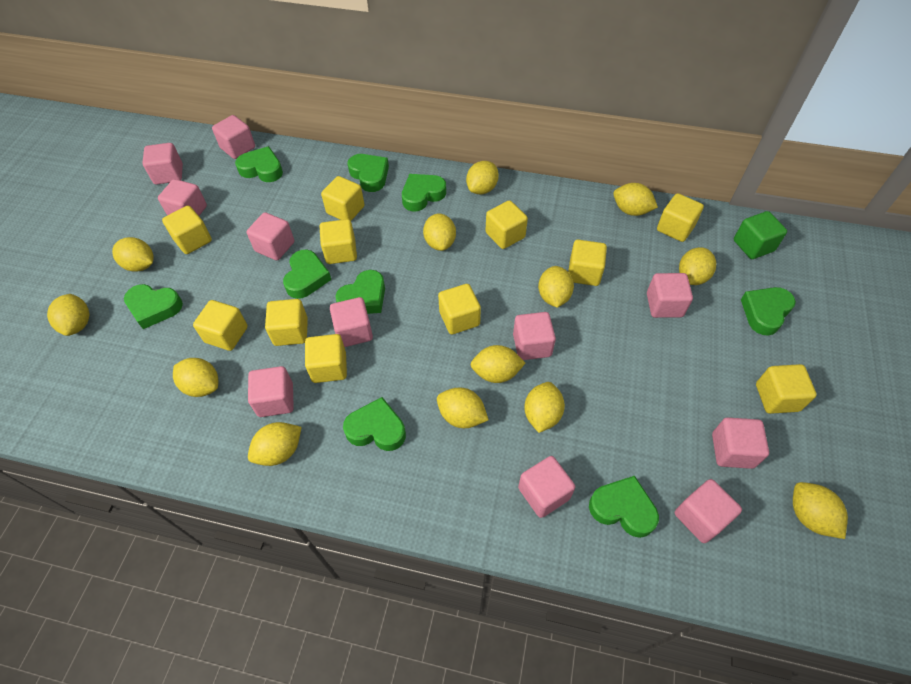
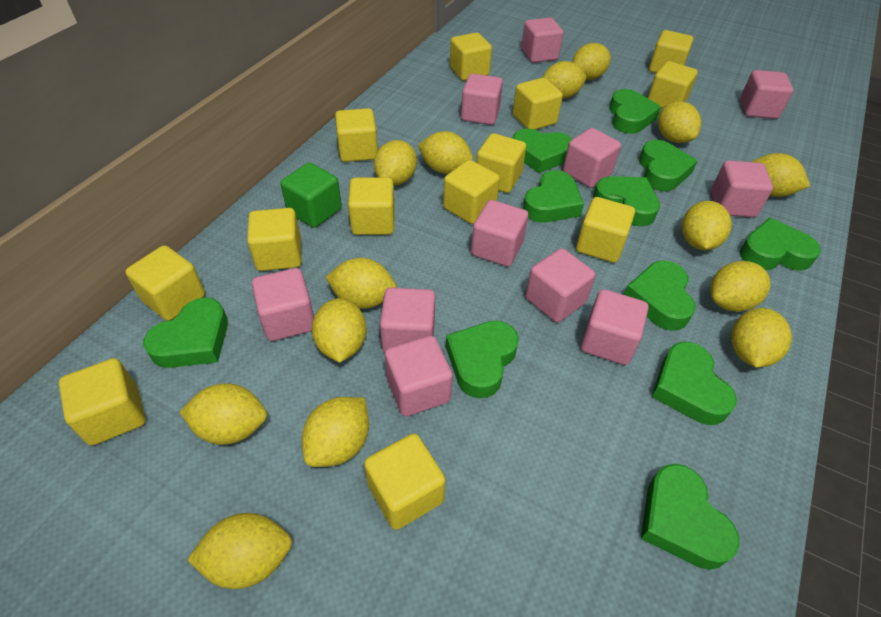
green heart: [124,284,183,329] [235,146,283,182] [283,249,331,299] [336,270,385,314] [343,397,406,451] [348,154,389,192] [402,174,446,211] [589,476,659,538] [741,287,796,336] = 9 -> [143,297,228,368] [446,321,519,398] [513,129,572,173] [523,170,584,223] [593,176,660,227] [609,89,661,134] [624,261,695,331] [639,140,697,191] [641,464,740,570] [652,342,737,425] [740,218,821,271] = 11
yellow cube: [162,206,212,254] [193,300,248,351] [265,299,308,346] [305,334,347,383] [320,219,357,264] [321,176,365,221] [438,284,481,334] [486,200,528,249] [568,240,607,286] [657,193,704,242] [756,364,817,414] = 11 -> [59,358,145,446] [125,245,205,321] [247,208,301,271] [335,108,378,162] [348,177,395,235] [364,433,446,530] [443,160,500,224] [450,32,492,81] [476,133,526,193] [513,78,563,130] [576,197,635,263] [648,61,698,109] [649,30,693,73] = 13
yellow lemon: [47,294,89,336] [112,237,153,272] [173,358,218,397] [248,422,302,466] [423,214,456,251] [437,387,489,428] [466,161,499,194] [471,345,525,383] [524,382,565,433] [538,266,574,308] [613,183,658,216] [679,247,716,285] [793,482,848,539] = 13 -> [180,383,267,445] [187,513,292,589] [302,397,369,467] [312,298,367,363] [325,258,396,309] [374,140,417,186] [418,131,473,174] [542,61,586,99] [572,43,611,80] [658,101,701,143] [682,201,732,250] [710,261,770,312] [731,308,792,368] [752,153,810,197] = 14

